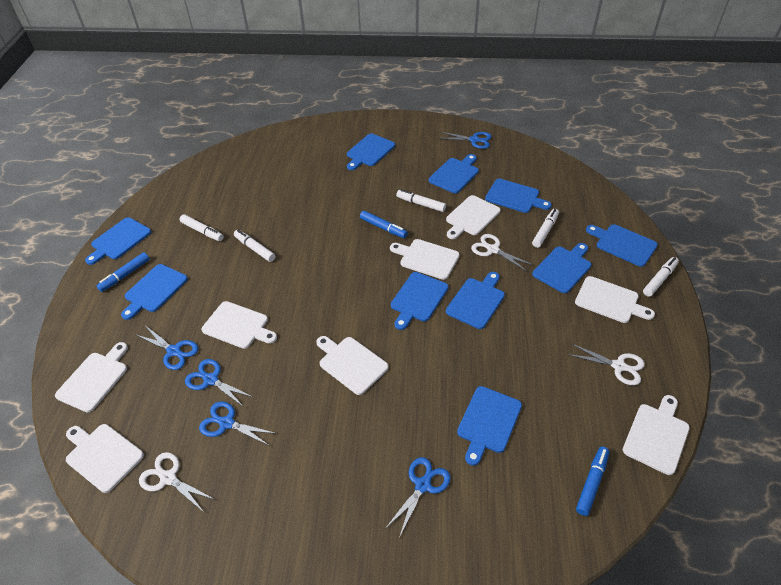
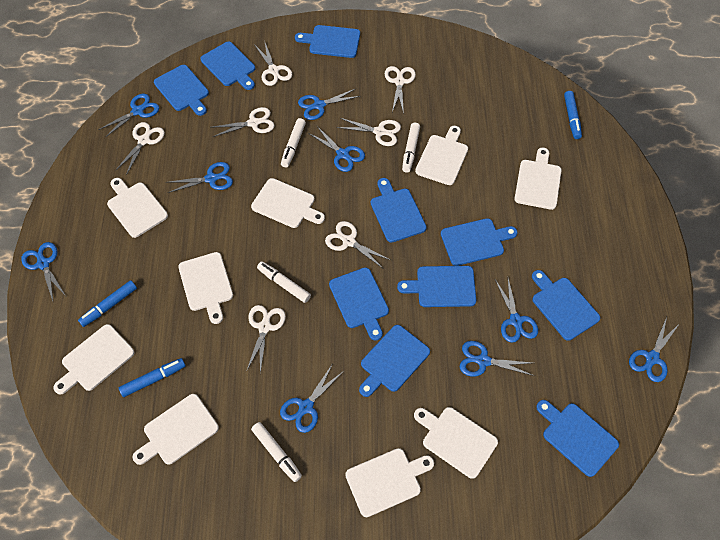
blue scissors: [137,326,198,370] [185,359,253,407] [199,402,277,446] [385,457,451,538] [438,132,492,149] = 5 -> [21,242,66,301] [98,94,159,137] [166,162,233,193] [280,365,344,433] [298,89,360,120] [308,126,365,172] [460,341,534,377] [495,279,538,343] [629,317,680,382] = 9
white cutting board: [55,342,128,413] [66,424,144,493] [201,301,277,349] [316,336,389,395] [390,239,460,280] [446,195,500,239] [575,276,655,323] [623,395,690,475] = 8 -> [53,324,134,395] [107,178,168,238] [133,394,219,465] [178,252,233,324] [251,178,325,228] [345,448,434,517] [414,407,498,479] [415,126,468,185] [515,148,562,210] = 9
white marker: [180,214,224,241] [234,230,275,262] [396,189,446,212] [532,209,559,248] [643,257,679,297] = 5 -> [251,422,302,482] [257,261,311,303] [281,118,306,167] [402,123,420,173] = 4
white scissors: [139,452,216,512] [471,234,533,271] [568,344,645,385] = 3 -> [116,122,165,175] [213,107,275,137] [246,305,286,373] [254,40,292,86] [325,221,391,269] [337,118,401,146] [385,66,416,114] = 7

